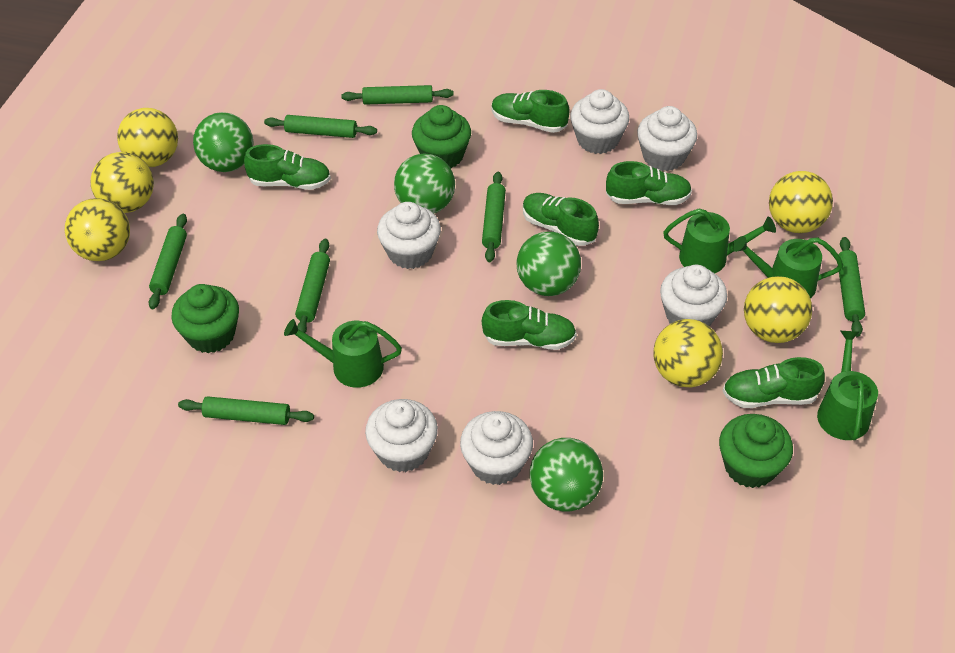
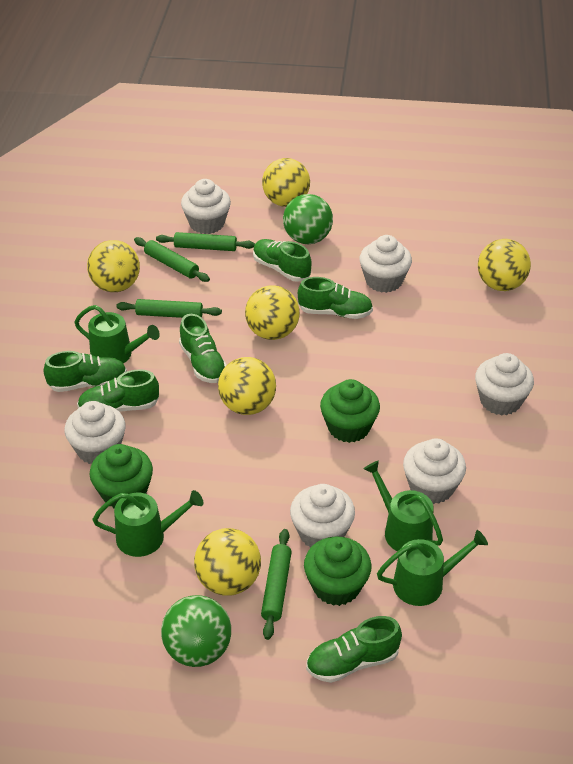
green ball: [193,112,254,172] [394,154,455,214] [517,232,581,296] [530,438,603,511] = 4 -> [161,595,231,667] [283,194,333,244] = 2
green rolling pin: [148,214,187,309] [178,396,314,425] [264,115,377,138] [295,239,330,333] [341,85,454,105] [482,172,506,262] [838,237,865,337] = 7 -> [116,299,222,318] [134,237,210,282] [156,232,255,251] [261,529,292,640] = 4

